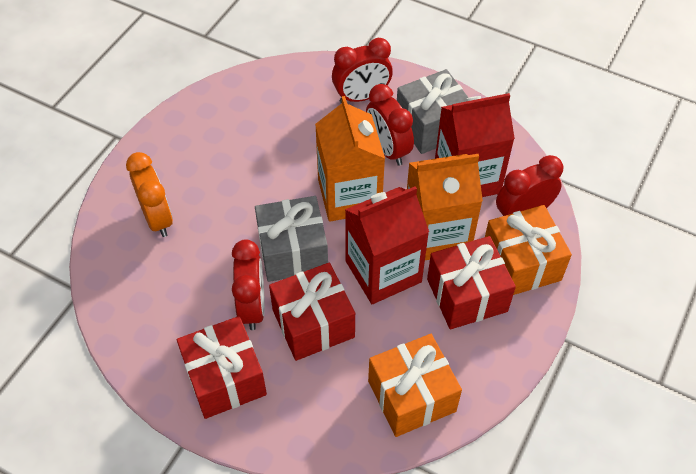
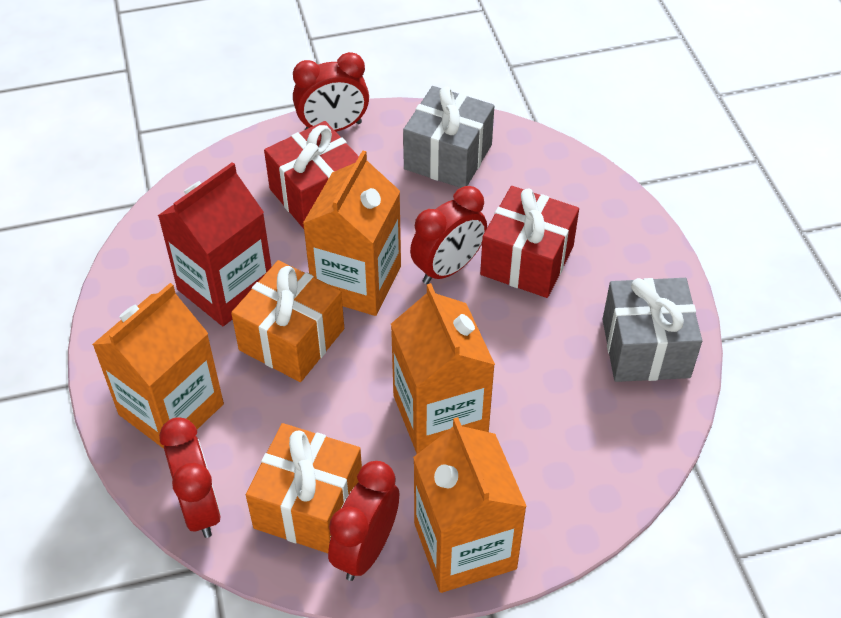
orange carton: [315,96,385,222] [407,154,483,260] = 2 -> [92,283,224,449] [303,150,401,316] [391,283,495,454] [413,417,527,593] = 4
orange clock: [126,152,173,237] = 1 -> none = 0
red carton: [345,186,429,304] [435,93,515,197] = 2 -> [158,162,271,326] = 1
red gift: [177,316,267,419] [269,262,355,361] [427,236,516,330] = 3 -> [264,121,359,229] [480,186,579,298] = 2

